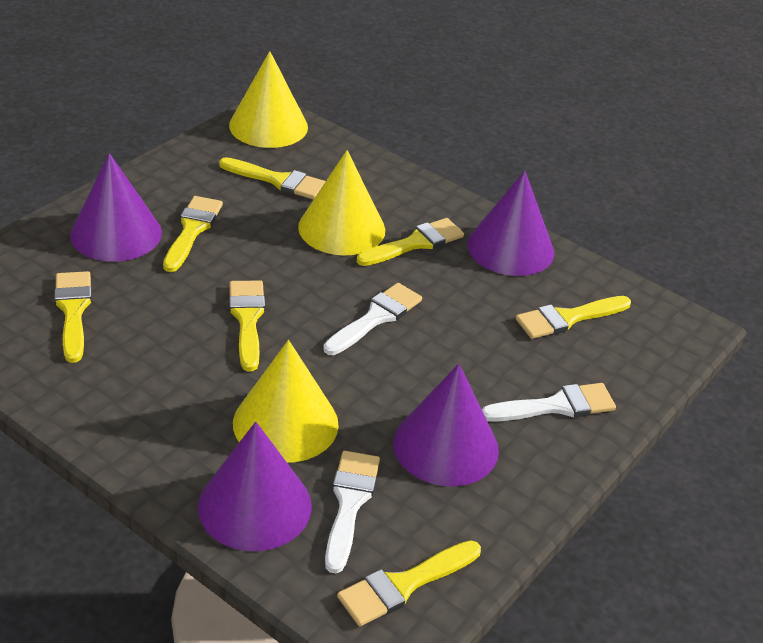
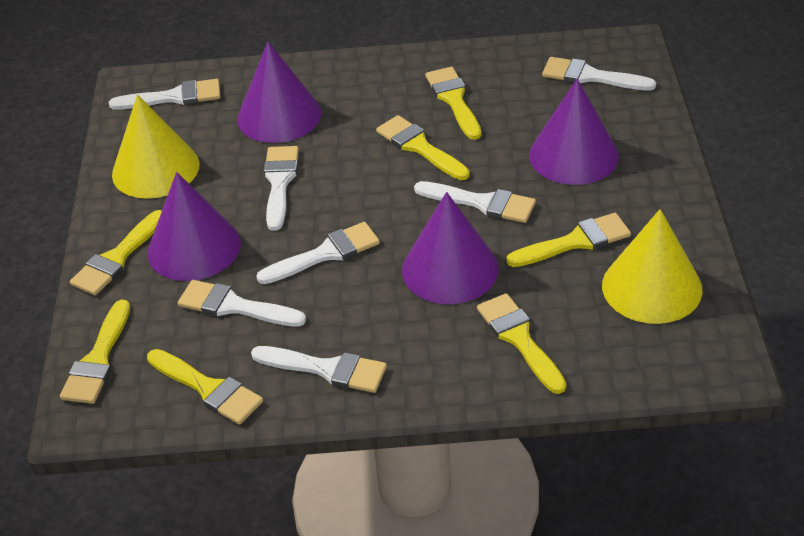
white brush: [323,283,422,355] [325,451,380,573] [482,383,616,422] = 3 -> [109,79,220,110] [178,280,306,327] [251,346,387,393] [256,222,380,284] [264,146,299,231] [414,181,536,223] [542,57,656,91] = 7
yellow cone: [229,51,308,148] [233,340,339,463] [298,150,385,256] = 3 -> [112,94,200,199] [602,209,703,324] = 2

